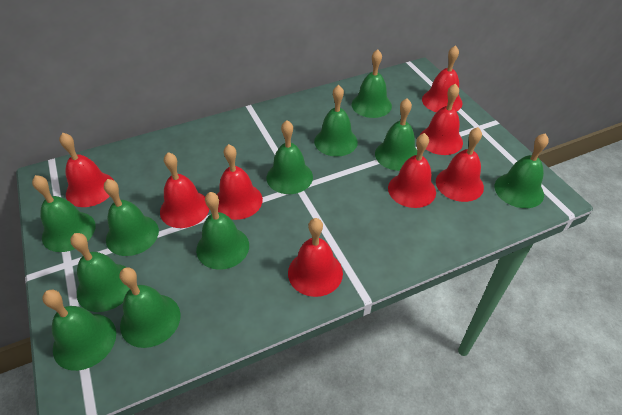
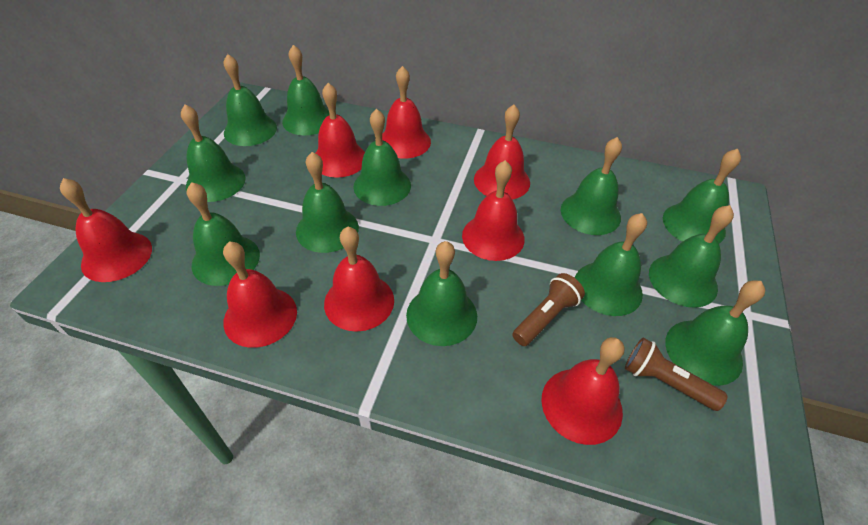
brown flashlight: none = 0 -> [512,273,585,346] [625,338,728,411] = 2
green bell: [32,175,96,252] [42,290,116,371] [70,233,130,312] [104,179,159,256] [120,267,181,348] [196,192,249,270] [267,120,313,194] [314,85,358,157] [352,49,392,118] [375,98,417,171] [495,133,549,208] = 11 -> [181,104,246,202] [187,182,260,286] [223,54,277,146] [282,45,330,136] [296,152,359,253] [353,109,411,206] [406,241,477,346] [561,137,622,235] [575,213,647,316] [649,205,734,308] [663,149,741,244] [665,280,765,386] = 12

